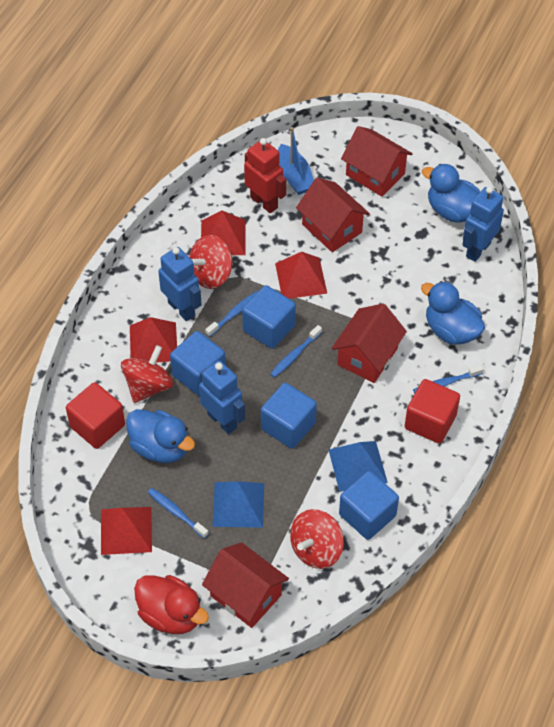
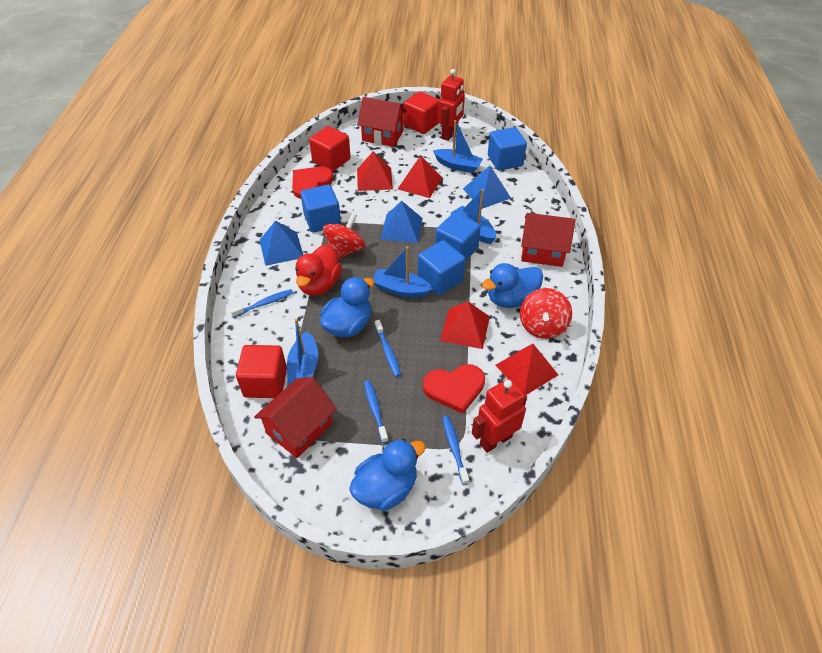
blue boat: [278,127,314,195] = 1 -> [287,319,318,386] [373,247,433,298] [433,120,483,173] [451,189,496,244] = 4
blue pyramid: [212,481,264,528] [329,441,388,492] = 2 -> [260,221,303,266] [381,200,423,243] [463,166,511,209] = 3
blue robot: [158,247,202,321] [199,360,245,434] [462,186,504,262] = 3 -> none = 0
red cube: [66,382,125,449] [405,379,460,444] = 2 -> [236,345,287,398] [309,126,351,172] [403,91,439,134] = 3
red heart: none = 0 -> [292,167,333,199] [423,364,485,414] = 2
red house: [202,542,289,628] [296,177,370,252] [331,304,407,383] [341,126,413,197] = 4 -> [254,377,337,458] [357,97,407,147] [521,213,575,267] = 3
red robot: [244,138,286,213] = 1 -> [438,69,465,141] [472,379,527,453] = 2
red spinning top: [121,345,173,403] [189,235,232,289] [290,509,344,569] = 3 -> [323,213,365,259] [520,288,572,339] = 2

